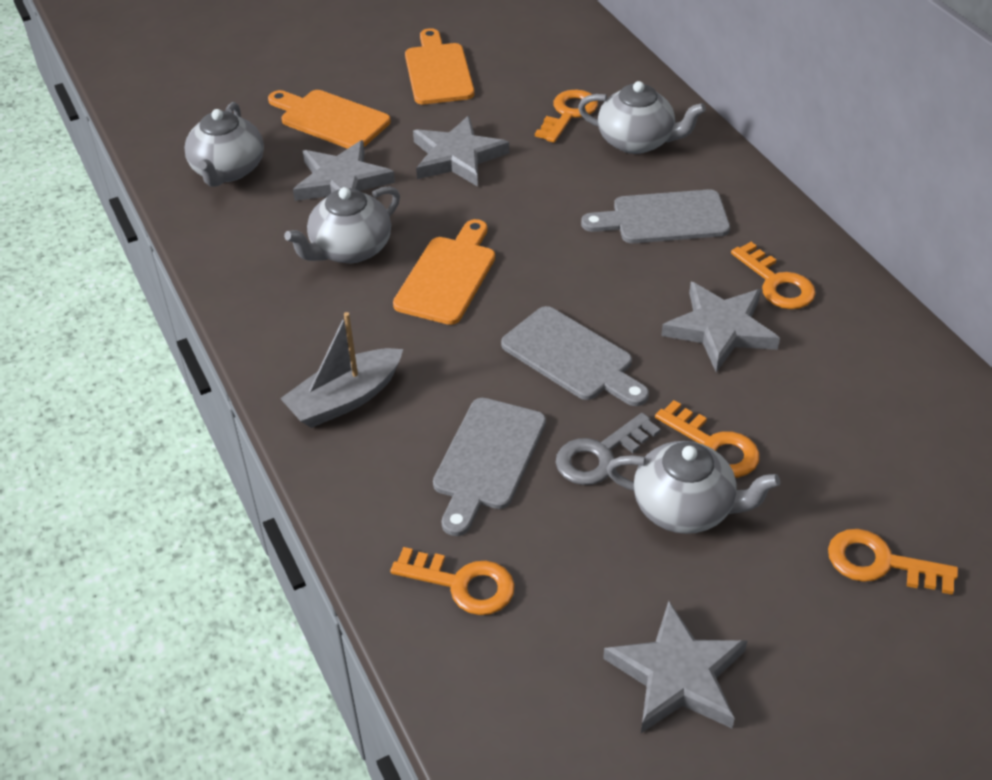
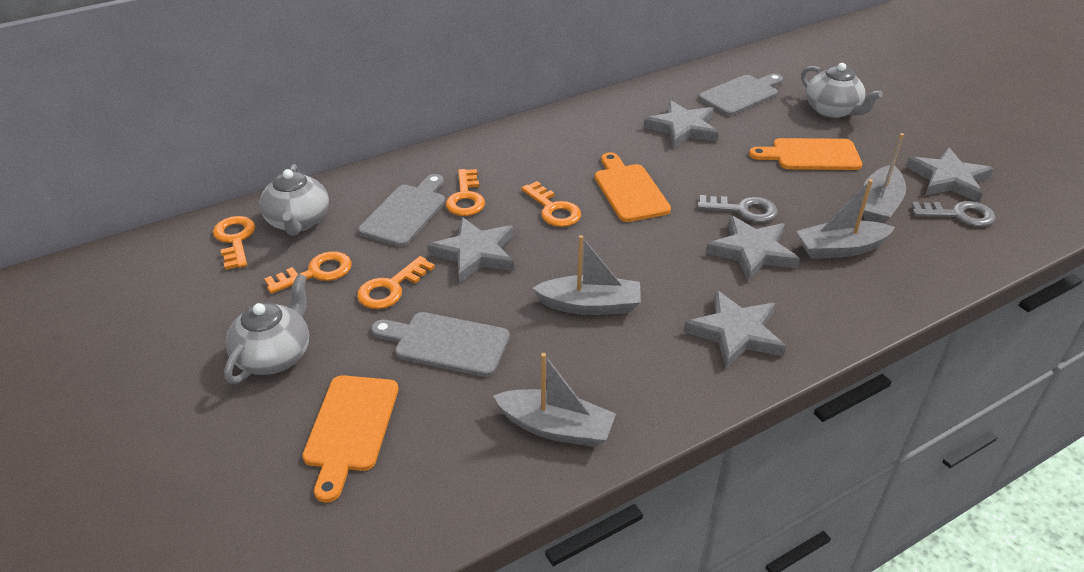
grey boat: [280,312,403,428] = 1 -> [493,353,616,447] [532,235,641,315] [797,179,895,259] [862,133,906,223] = 4
grey key: [555,413,661,485] = 1 -> [697,195,778,223] [911,201,995,227] = 2
grey star: [293,140,395,201] [413,116,509,187] [603,601,747,733] [661,282,780,372] = 4 -> [427,217,514,284] [643,100,719,149] [684,290,786,369] [706,215,800,282] [906,147,994,203] = 5
grey teapot: [184,102,264,187] [284,186,400,263] [578,81,706,154] [607,441,780,534] = 4 -> [224,274,309,384] [259,164,329,236] [801,63,883,118] = 3

